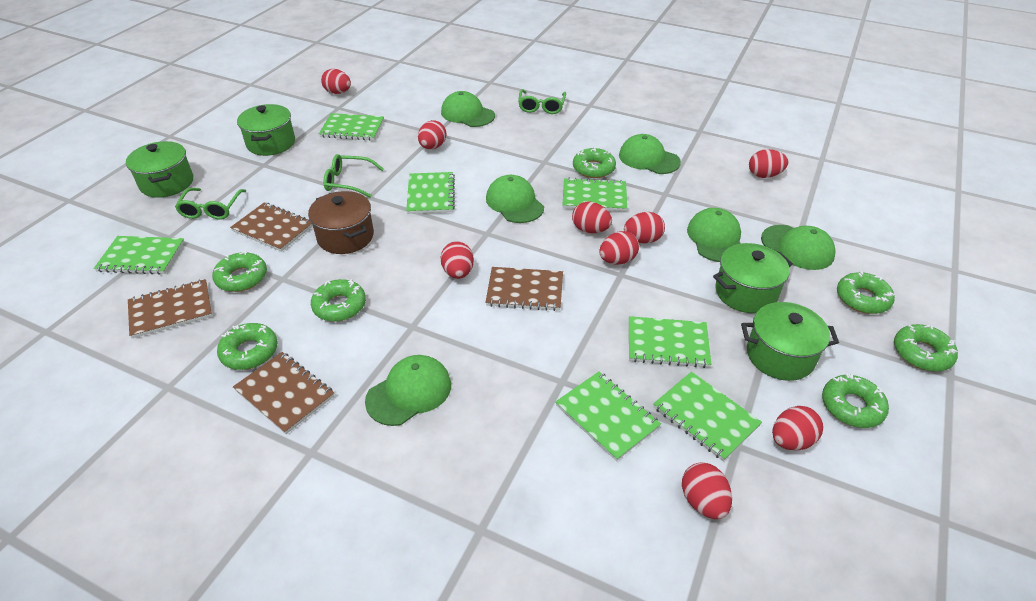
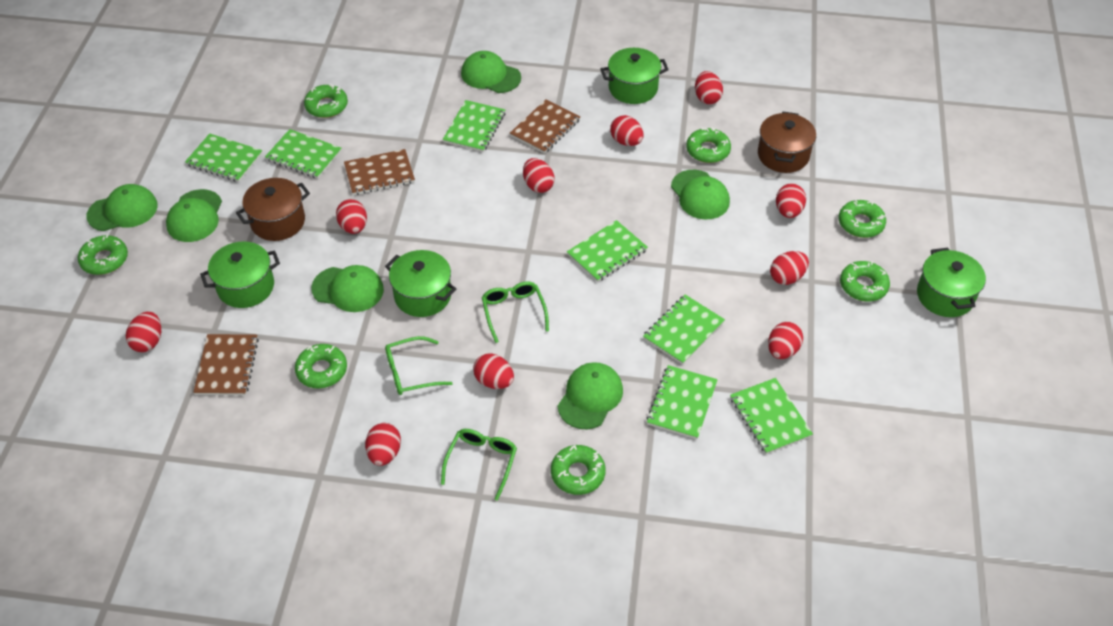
brown notebook: [128,279,212,338] [230,202,313,252] [233,352,334,434] [485,267,563,311] = 4 -> [193,334,259,395] [344,149,415,195] [510,100,581,154] = 3
brown pot: [308,191,374,254] = 1 -> [236,178,310,241] [758,112,816,173] = 2
red egg: [321,69,351,94] [418,120,446,149] [440,242,474,279] [572,202,612,233] [599,231,639,265] [624,212,665,243] [682,463,732,519] [749,149,788,178] [772,406,823,451] = 9 -> [126,312,161,352] [336,199,367,234] [365,423,401,466] [473,353,514,389] [523,158,554,193] [610,115,644,146] [695,71,723,104] [768,322,803,359] [770,251,809,285] [776,184,806,218] = 10

